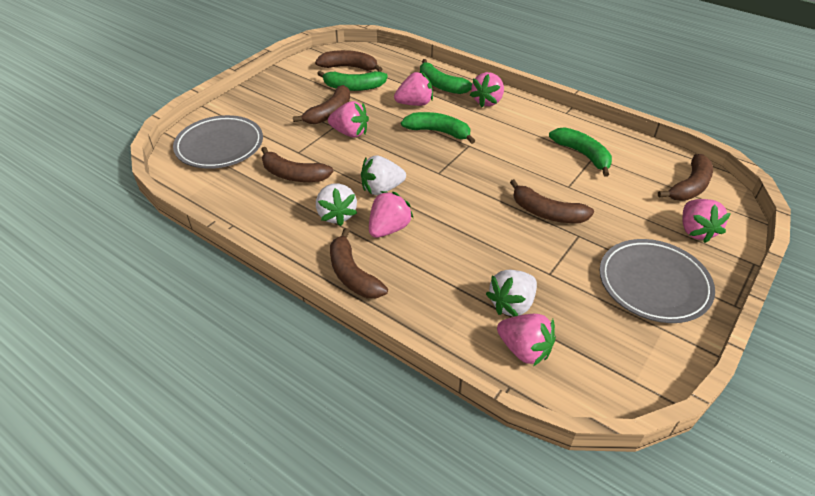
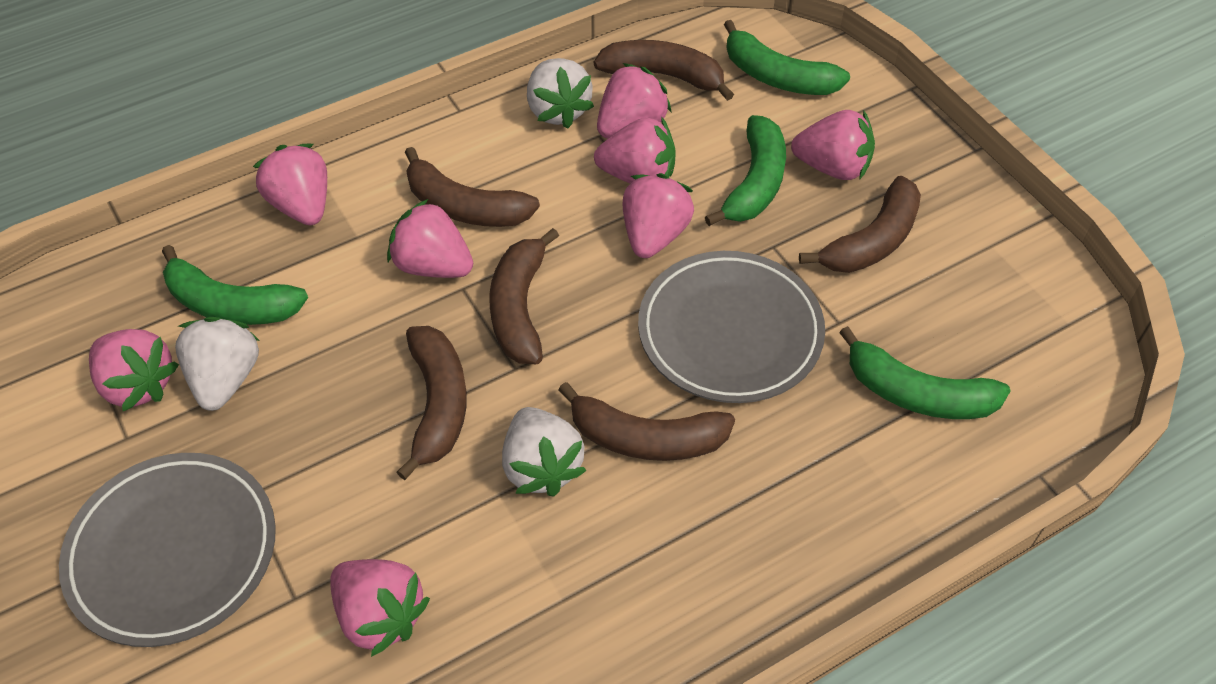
pink strawberry: [328,101,369,137] [369,191,413,238] [394,72,433,106] [470,72,504,107] [497,314,556,366] [682,199,731,243] = 6 -> [89,329,179,411] [253,144,327,225] [330,559,430,657] [387,199,473,278] [594,118,676,184] [597,63,672,139] [622,173,694,258] [791,110,875,180] = 8

